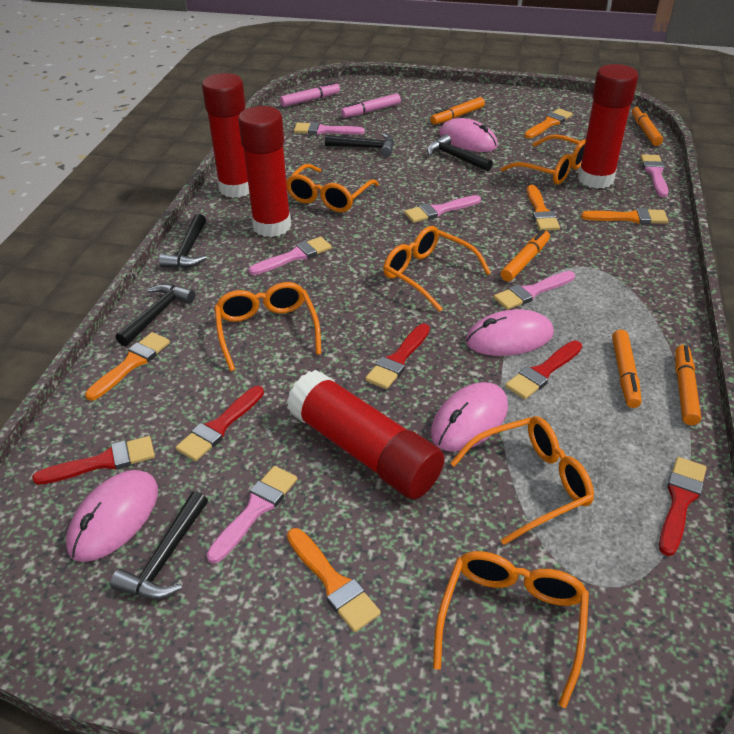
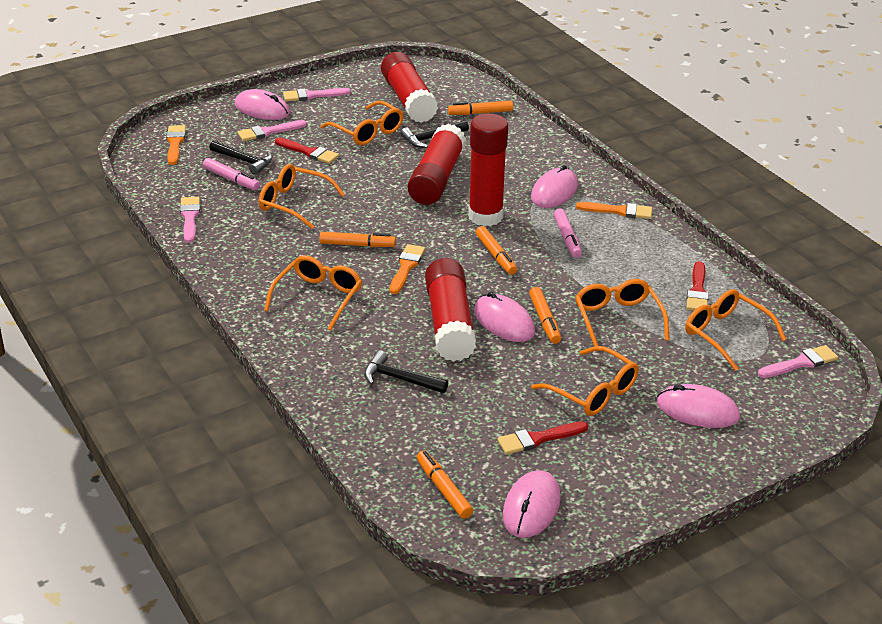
black hammer: [110,491,208,599] [116,284,195,346] [159,214,207,268] [325,133,394,157] [427,134,493,171] = 5 -> [209,140,273,175] [364,350,448,393] [401,120,469,148] = 3
orange brush: [85,332,170,401] [287,528,381,632] [524,109,573,138] [527,185,560,231] [581,208,668,224] = 5 -> [166,125,186,165] [390,244,425,294] [576,202,652,219] = 3
pink brush: [206,466,297,564] [249,237,332,275] [294,122,365,135] [404,195,481,223] [494,271,575,310] [641,154,668,197] = 6 -> [180,197,200,243] [238,120,307,141] [283,88,351,102] [758,345,838,378] = 4
pink mouse: [66,470,158,562] [431,382,508,452] [439,118,498,152] [466,309,554,356] = 4 -> [235,89,290,120] [474,292,535,342] [503,470,561,538] [531,165,578,208] [657,384,740,428] = 5
red brush: [32,436,155,485] [176,386,264,461] [365,324,430,389] [505,341,582,399] [659,457,707,556] = 5 -> [275,138,339,164] [497,421,588,455] [687,261,709,311] = 3

